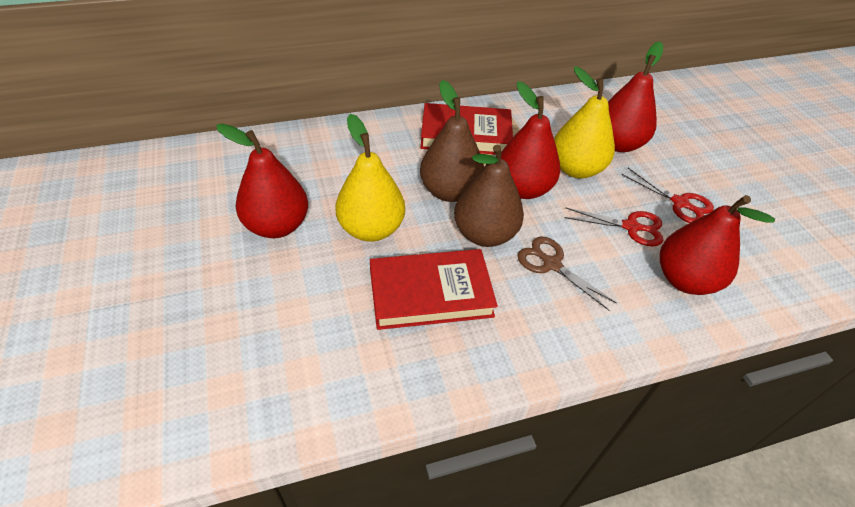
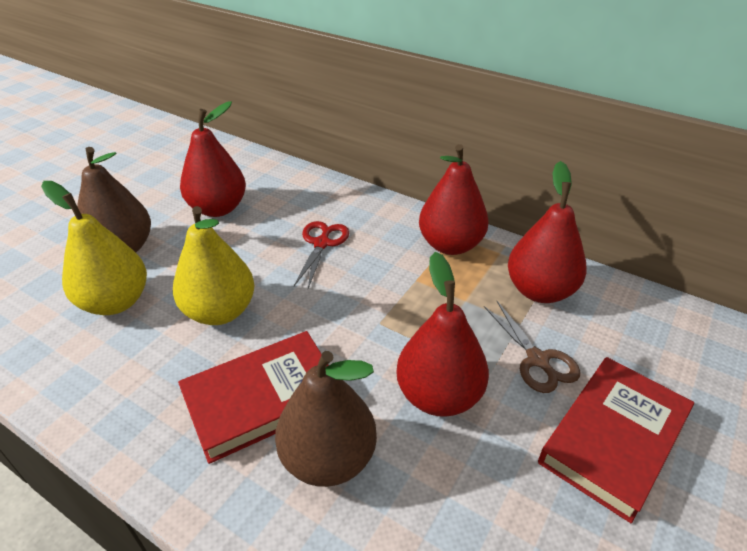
red scissors: [564,208,663,246] [622,168,714,223] = 2 -> [294,221,349,288] = 1

